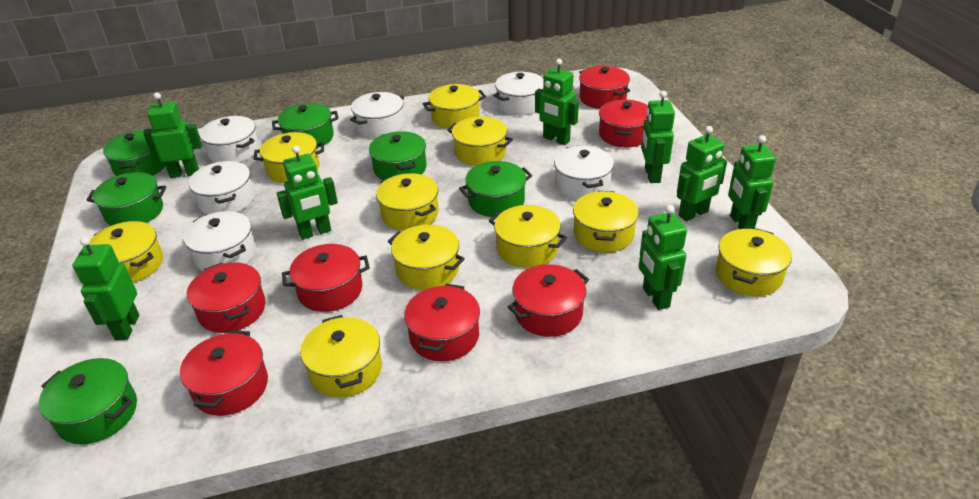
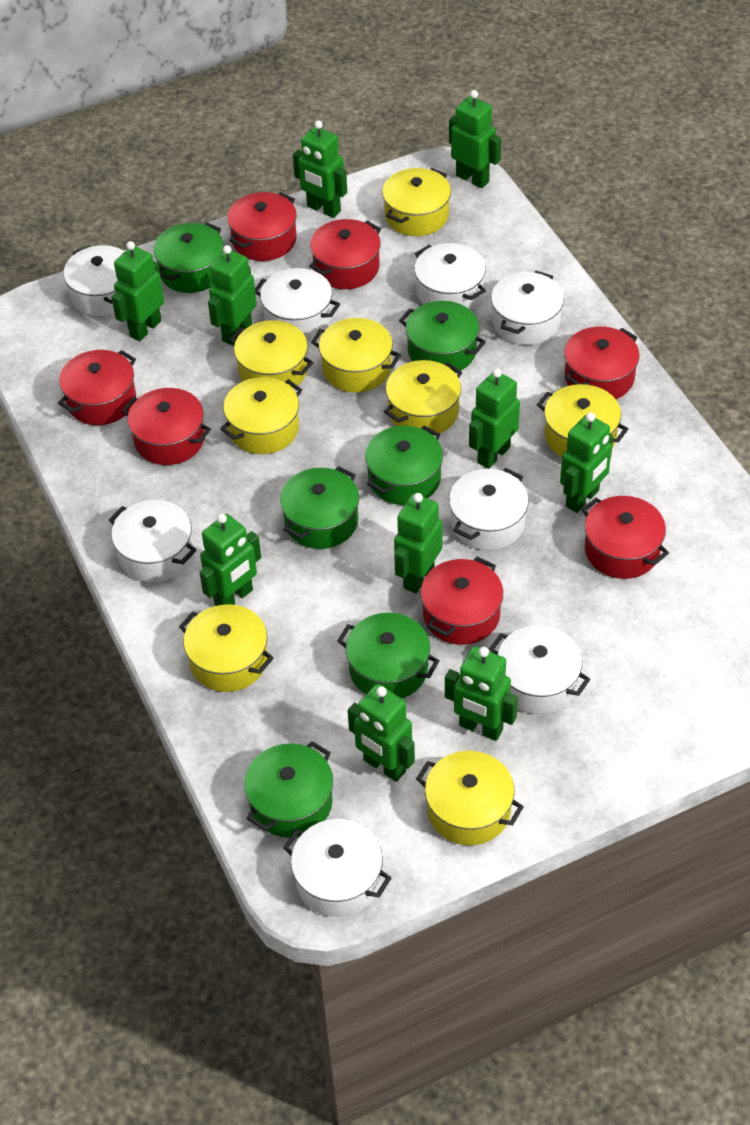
green robot: [73,237,139,340] [143,92,202,178] [277,146,338,240] [535,59,579,145] [639,205,687,310] [641,91,675,183] [677,126,727,221] [728,135,776,229] = 8 -> [111,241,164,341] [199,514,261,606] [208,245,257,346] [293,120,347,218] [348,684,415,782] [394,493,442,593] [445,646,518,741] [449,90,501,188] [469,368,520,469] [560,412,614,513] = 10
white pot: [183,211,256,271] [189,161,254,214] [199,116,259,163] [350,92,404,138] [493,72,544,115] [554,146,614,200] = 6 -> [63,245,125,316] [109,500,197,582] [255,268,340,339] [283,819,391,917] [414,243,486,309] [449,468,529,550] [489,625,590,714] [491,271,564,345] = 8
yellow pot: [89,221,163,283] [253,132,324,183] [300,315,382,398] [376,173,439,231] [388,224,465,290] [423,84,486,129] [447,116,513,166] [489,205,567,268] [573,191,639,252] [716,228,792,296] = 10 -> [179,604,274,692] [220,377,302,454] [229,320,314,389] [311,318,401,392] [382,168,451,236] [384,360,462,436] [416,751,524,845] [537,384,628,457] = 8

